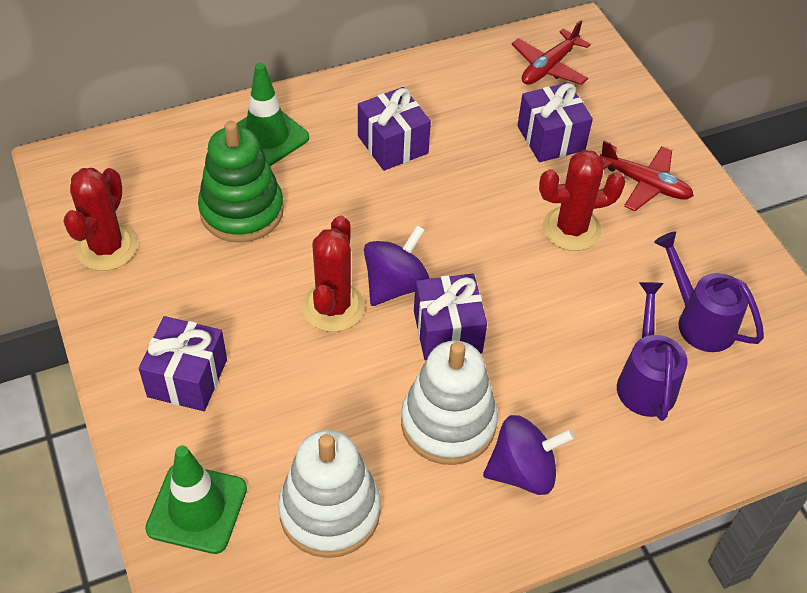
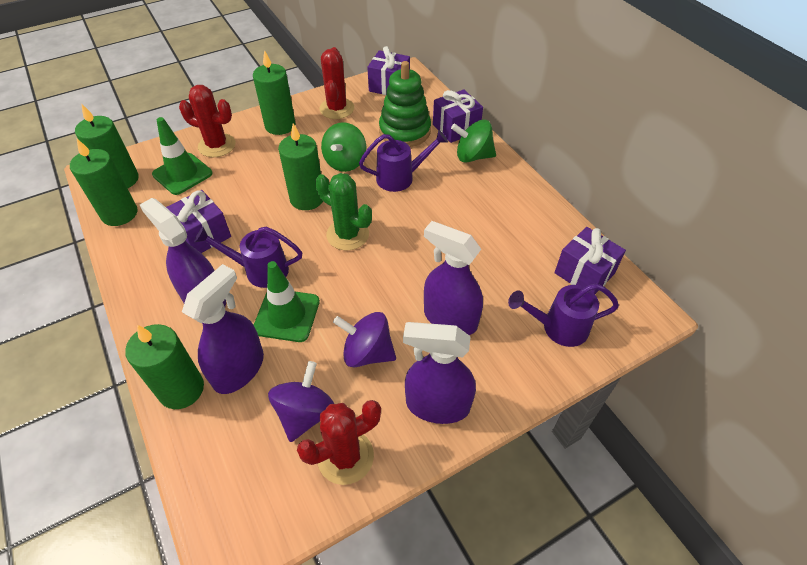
green cactus: none = 0 -> [315,173,372,250] = 1
green candle: none = 0 -> [70,139,137,226] [75,104,139,188] [125,324,204,409] [253,50,296,135] [278,123,323,210] = 5
green spinning top: none = 0 -> [321,122,366,172] [451,120,496,163] = 2
purple spray bottle: none = 0 -> [140,198,226,307] [182,264,264,394] [403,322,476,424] [424,221,483,335] = 4
purple watering can: [617,282,688,421] [654,232,764,352] = 2 -> [194,227,302,288] [359,130,448,192] [508,284,619,347] = 3
red plane: [512,20,591,85] [599,141,694,211] = 2 -> none = 0
white stacking toy: [278,430,381,558] [401,340,498,465] = 2 -> none = 0

